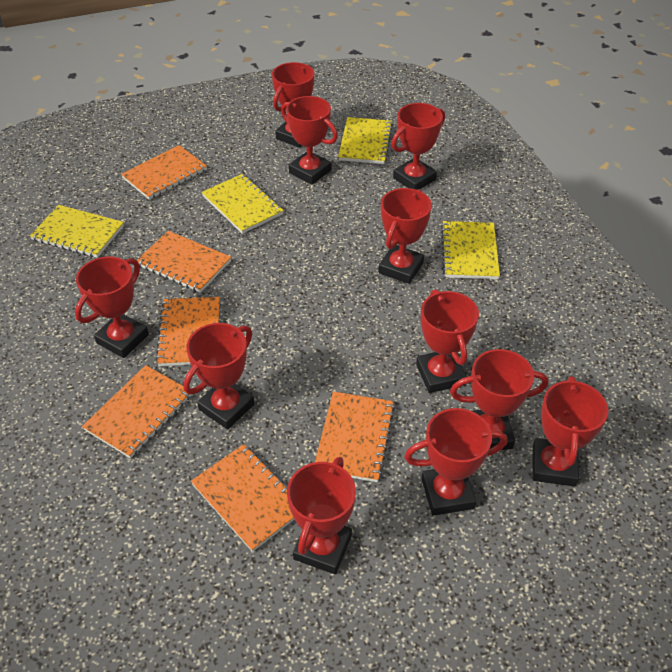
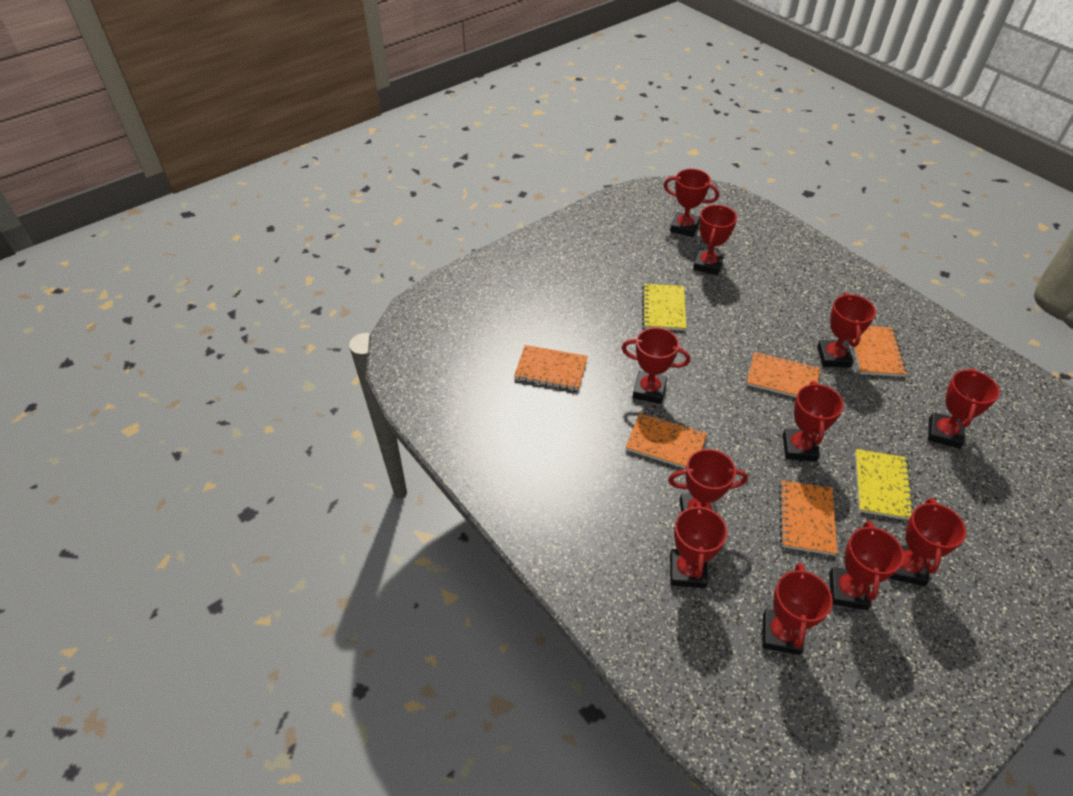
orange notebook: [82,365,192,458] [121,145,207,200] [137,231,231,293] [156,297,220,366] [191,444,295,552] [315,392,395,482] = 6 -> [514,345,588,390] [626,413,707,469] [747,352,820,397] [779,480,837,555] [853,326,907,377] = 5
yellow notebook: [30,205,124,258] [202,174,284,234] [338,117,393,164] [441,221,500,279] = 4 -> [642,284,686,331] [855,449,914,520] = 2

